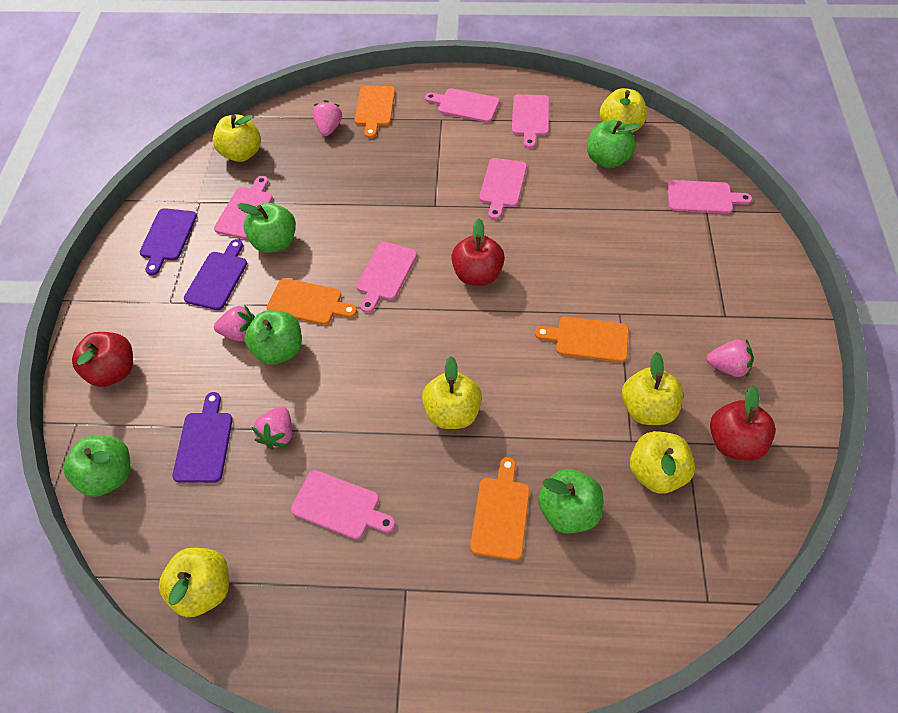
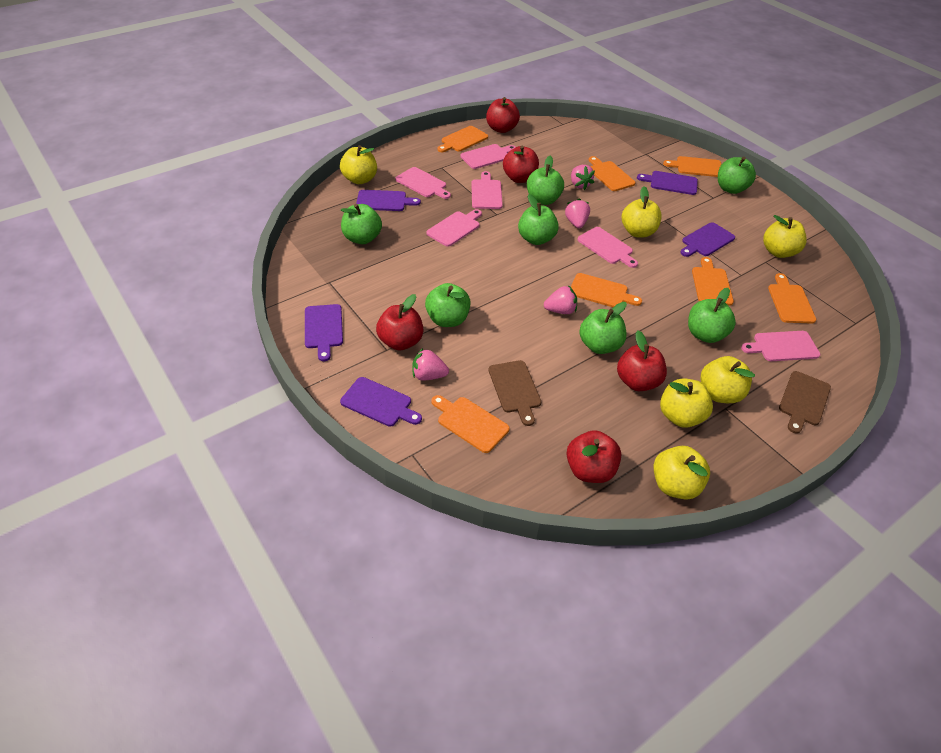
brown cutting board: none = 0 -> [489,360,541,426] [779,371,831,434] = 2
green apple: [64,436,130,497] [237,203,296,253] [245,310,302,365] [538,469,603,534] [587,120,640,168] = 5 -> [341,204,382,244] [425,283,471,327] [518,194,559,245] [527,156,564,205] [579,302,627,354] [688,288,736,343] [718,157,756,194] = 7
orange cutting board: [267,278,357,325] [354,86,395,138] [470,457,530,560] [535,317,629,362] = 4 -> [431,395,510,453] [437,126,488,152] [571,273,642,307] [589,156,636,191] [663,156,722,177] [692,257,734,306] [768,273,816,323] = 7
pink cutting board: [214,176,273,239] [291,470,395,539] [356,242,417,313] [425,88,499,123] [479,158,527,220] [512,94,549,148] [667,180,752,214] = 7 -> [395,167,451,199] [426,209,482,247] [460,144,516,169] [471,171,503,209] [577,227,638,268] [741,331,821,361] = 6
purple cutting board: [140,208,197,275] [172,392,233,483] [184,239,247,310] = 3 -> [305,304,343,361] [340,377,422,427] [356,190,421,211] [637,171,698,195] [680,222,735,257] = 5
red apple: [72,332,133,387] [451,218,505,285] [710,385,776,461] = 3 -> [376,294,423,350] [486,97,520,133] [503,145,539,183] [567,430,621,483] [617,330,667,391] = 5

